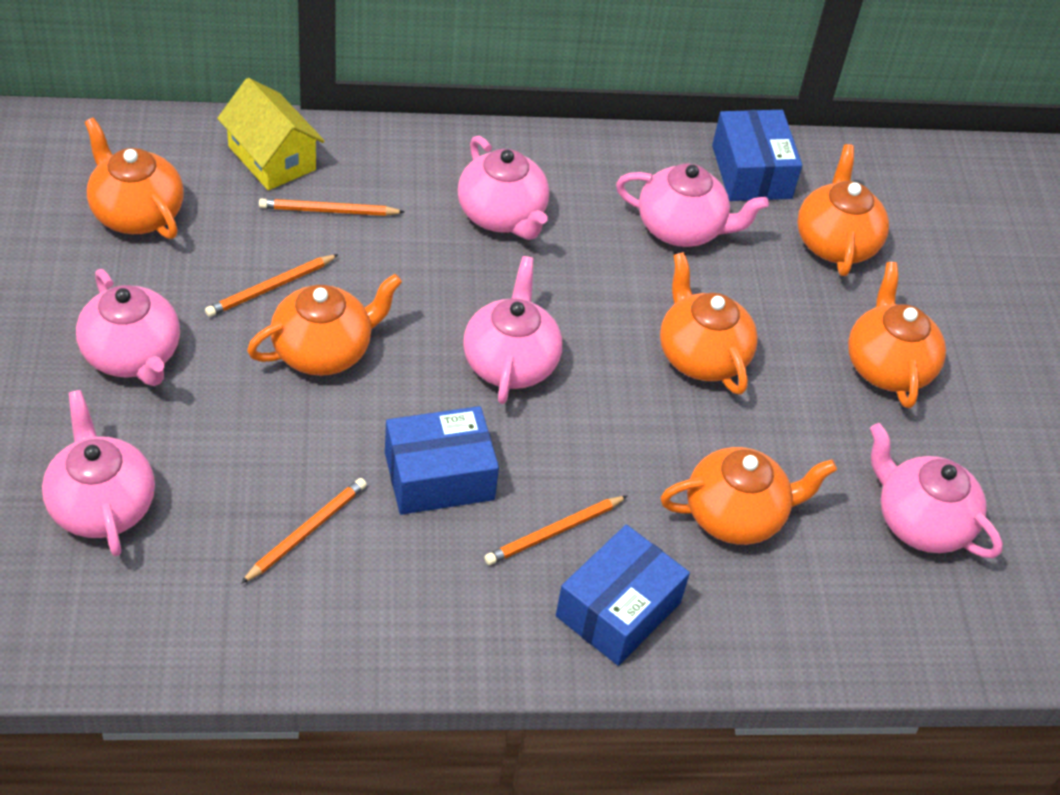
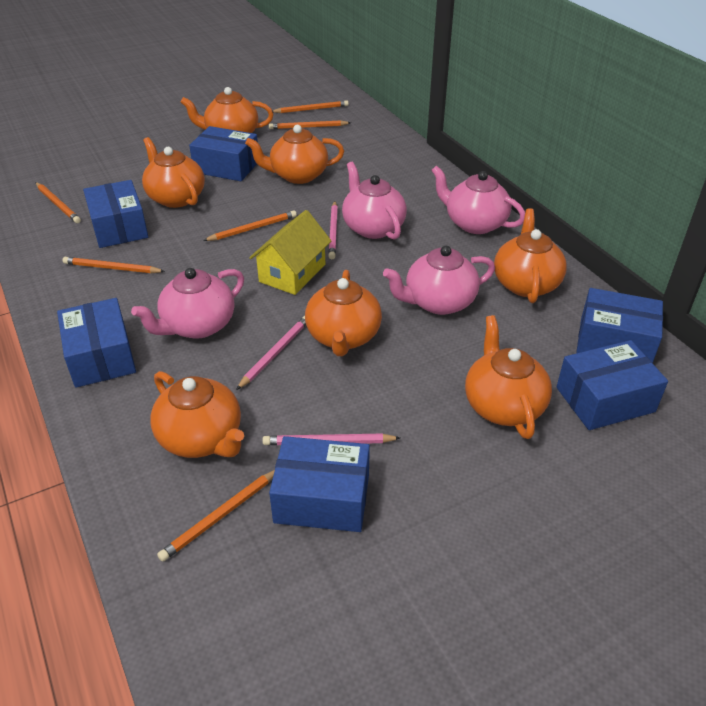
blue box: [385,406,499,515] [556,524,690,666] [712,110,802,201] = 3 -> [57,298,136,388] [83,180,148,248] [189,126,258,181] [269,436,370,532] [556,340,668,430] [577,288,663,363] = 6
orange pencil: [205,254,339,317] [241,478,367,584] [259,199,404,216] [484,496,627,565] = 4 -> [36,182,81,223] [62,257,165,273] [157,470,275,562] [203,210,297,241] [269,120,351,129] [272,100,349,113] = 6
orange teapot: [85,117,183,239] [247,274,402,376] [660,252,758,395] [660,447,837,545] [797,144,889,276] [848,262,946,408] = 6 -> [142,137,205,208] [150,371,244,458] [180,87,273,133] [245,125,344,184] [305,270,382,356] [465,315,552,439] [494,208,567,303] = 7
pink pencil: none = 0 -> [236,316,306,390] [262,433,400,445] [328,201,338,259] = 3
pink teapot: [42,390,155,556] [76,269,180,386] [458,136,549,240] [463,256,562,404] [616,163,769,247] [870,423,1003,558] = 6 -> [131,268,244,339] [342,162,407,240] [383,246,495,315] [431,166,525,234] = 4

